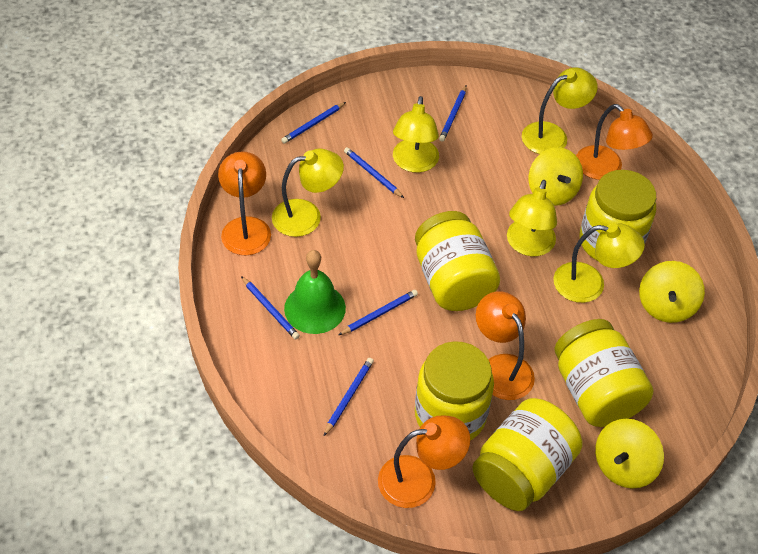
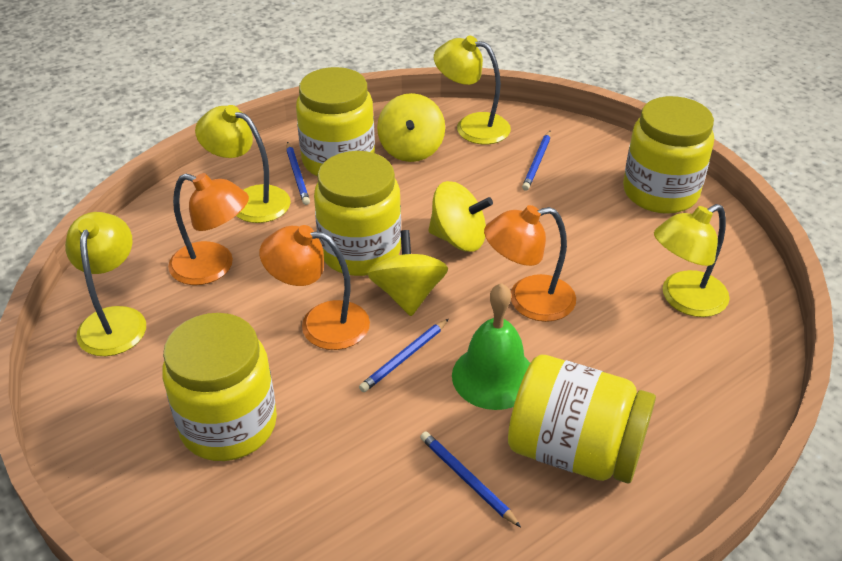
blue pencil: [241,276,300,340] [281,102,346,143] [324,358,374,436] [338,290,418,335] [344,147,404,198] [439,86,467,141] = 6 -> [286,142,310,205] [359,319,449,392] [420,432,521,527] [522,131,551,191] = 4
orange lamp: [218,151,271,255] [378,416,470,508] [476,291,535,400] [576,104,653,180] = 4 -> [168,173,249,285] [259,225,370,350] [484,205,576,322] = 3
yellow lamp: [272,149,344,237] [393,96,439,173] [507,180,557,256] [522,67,598,154] [553,223,645,303] = 5 -> [65,212,146,356] [195,105,291,223] [434,36,511,144] [654,204,730,317] = 4

